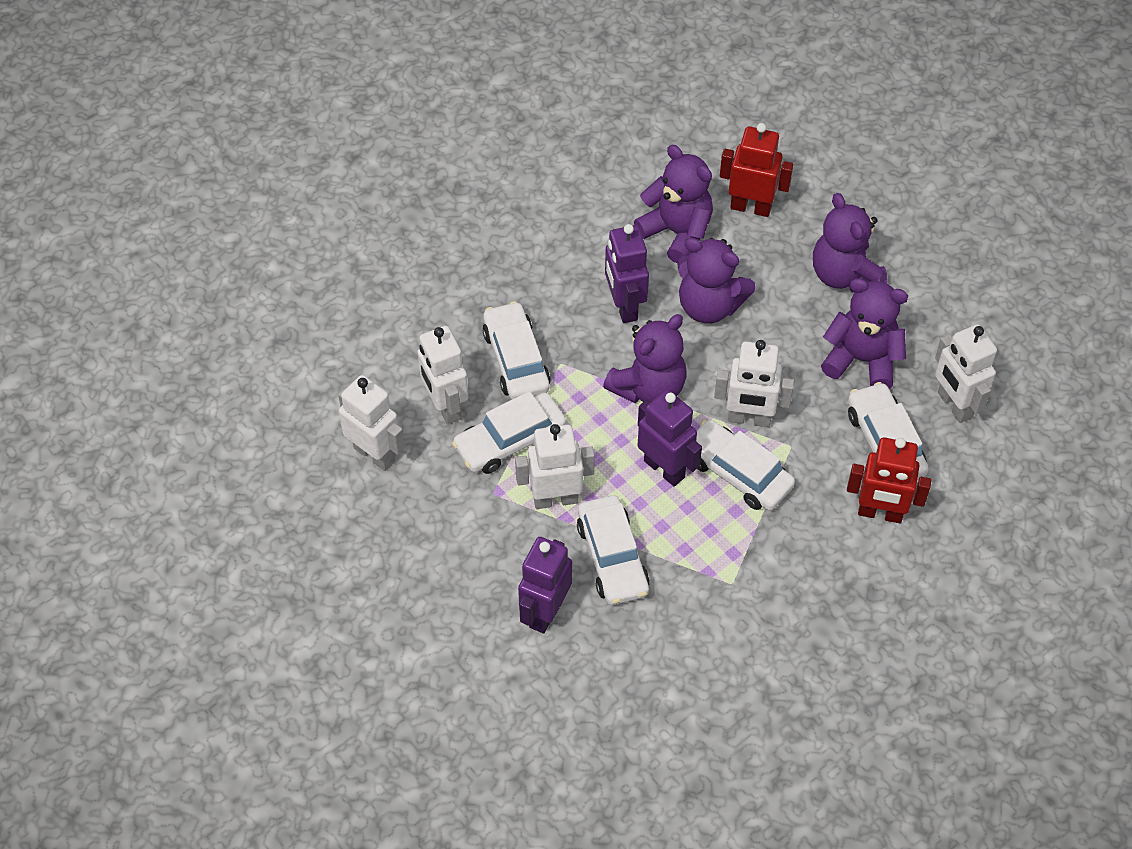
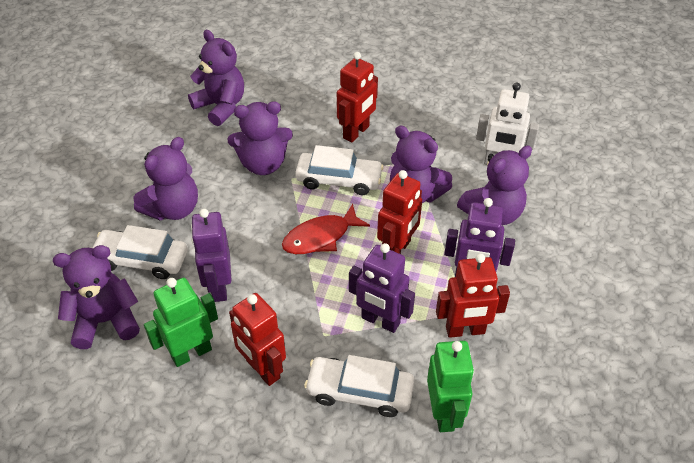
green robot: none = 0 -> [144,278,218,367] [427,341,474,432] = 2
purple teddy bear: [603,314,686,403] [634,145,713,263] [677,238,756,323] [813,193,888,292] [821,278,908,389] = 5 -> [53,245,140,349] [133,137,198,220] [188,30,244,126] [228,101,293,175] [390,125,452,203] [457,145,532,225] = 6
red fish: none = 0 -> [282,204,370,254] = 1
red robot: [720,123,793,217] [847,437,931,523] = 2 -> [229,293,286,386] [337,52,378,143] [377,170,422,254] [436,253,510,338] = 4
white car: [452,391,566,474] [482,301,551,399] [577,495,650,605] [696,420,795,510] [848,382,929,480] = 5 -> [93,225,188,279] [295,145,384,195] [304,355,415,417] = 3
white robot: [338,375,405,471] [418,326,469,424] [515,424,595,509] [714,340,794,427] [935,324,997,423] = 5 -> [476,83,539,164] = 1

